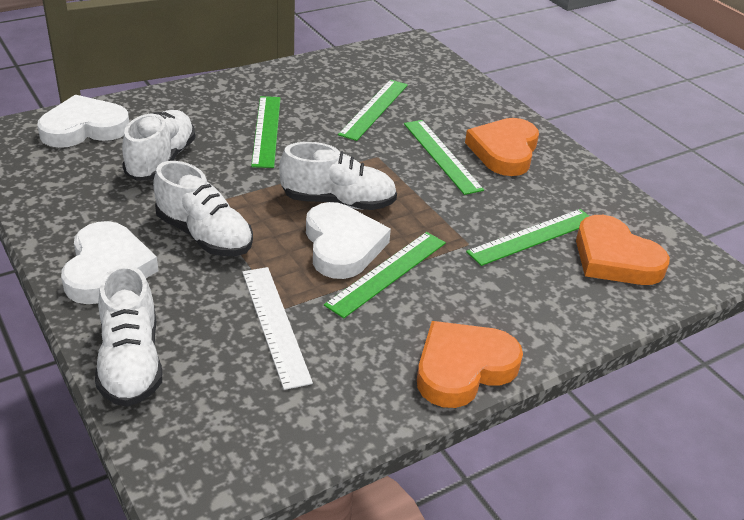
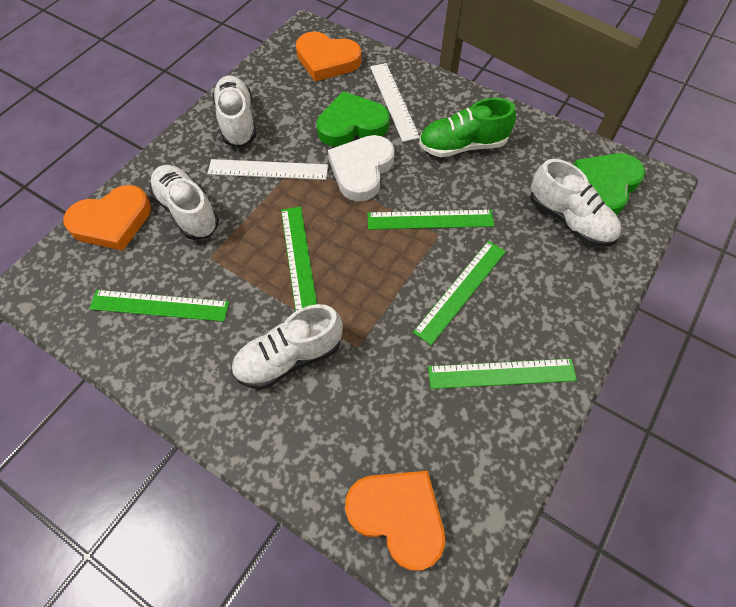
green heart: none = 0 -> [317,91,390,147] [574,153,645,215] = 2
green shoe: none = 0 -> [419,98,516,157] = 1
white heart: [37,95,129,148] [61,221,158,304] [306,202,391,279] = 3 -> [328,135,395,202] = 1
white ruler: [242,267,313,390] = 1 -> [207,159,328,180] [370,63,420,142] = 2

